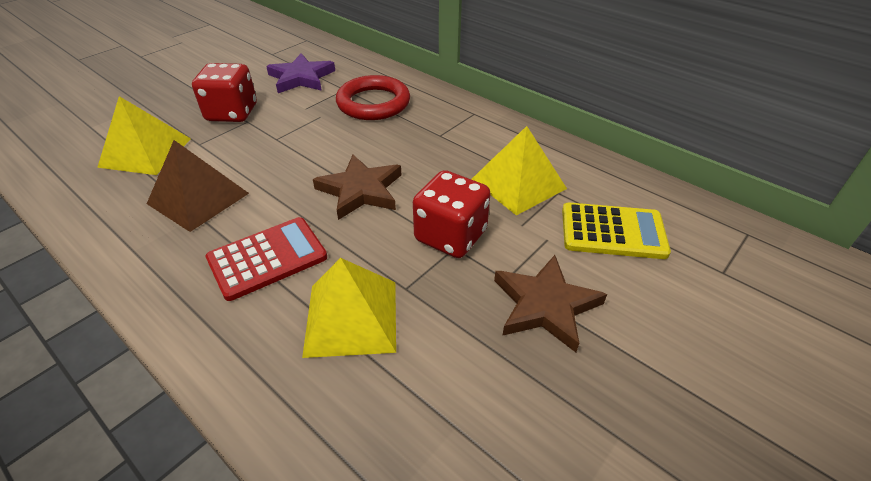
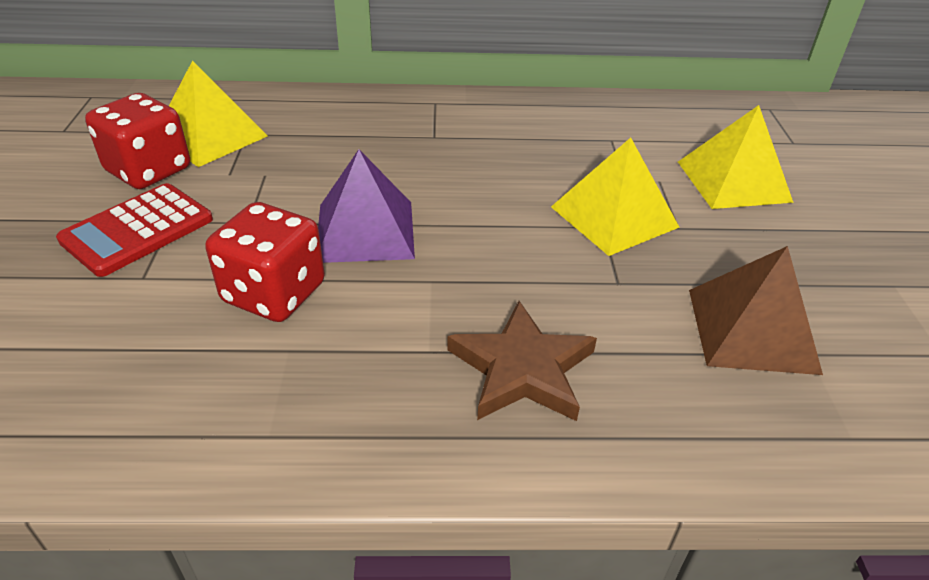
brown star: [313,155,401,220] [494,255,607,352] = 2 -> [447,301,597,421] = 1
purple pyramid: none = 0 -> [318,149,415,263] = 1
purple star: [266,53,335,93] = 1 -> none = 0
red ring: [336,75,410,120] = 1 -> none = 0
yellow calculator: [562,203,671,259] = 1 -> none = 0

